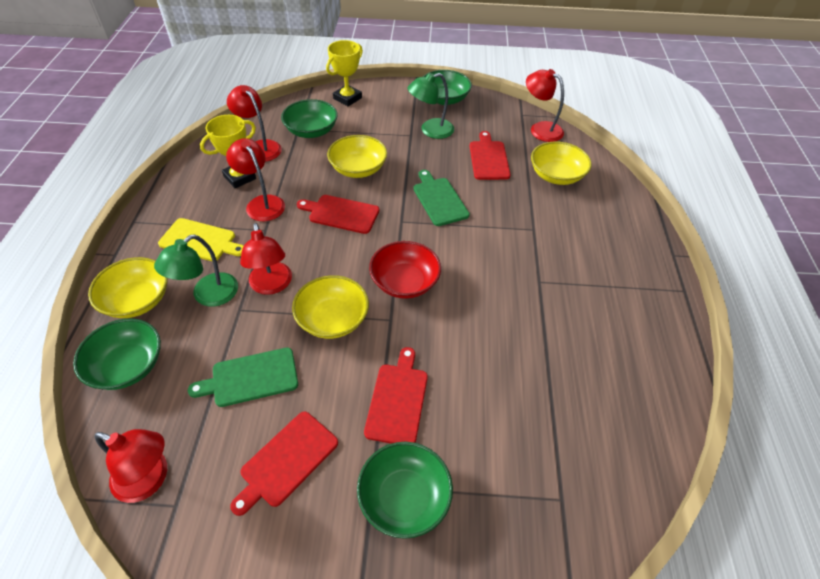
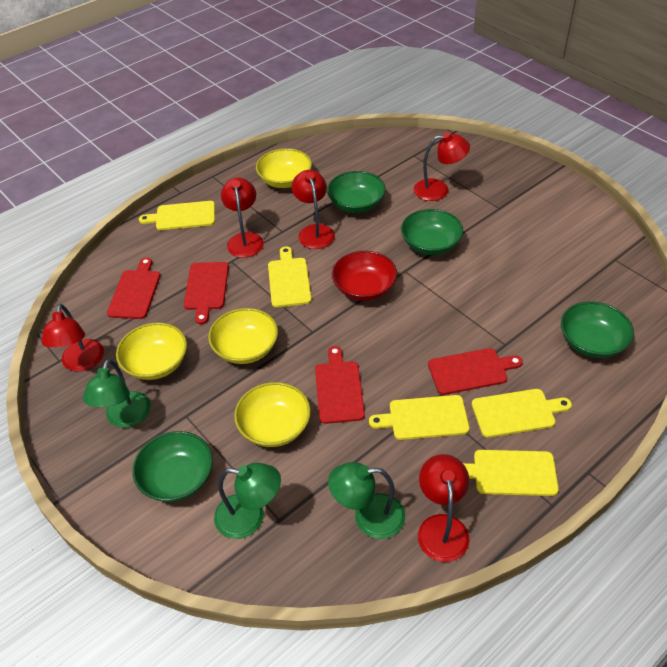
green cutting board: [188,348,298,407] [413,170,470,226] = 2 -> none = 0
green lamp: [154,235,238,307] [407,73,454,139] = 2 -> [83,359,151,428] [214,463,281,539] [328,462,405,539] = 3
yellow cutting board: [158,218,244,261] = 1 -> [139,201,215,230] [268,246,311,307] [369,395,469,440] [463,450,559,496] [472,389,572,438] = 5
yellow trophy: [200,115,256,188] [326,40,363,106] = 2 -> none = 0

